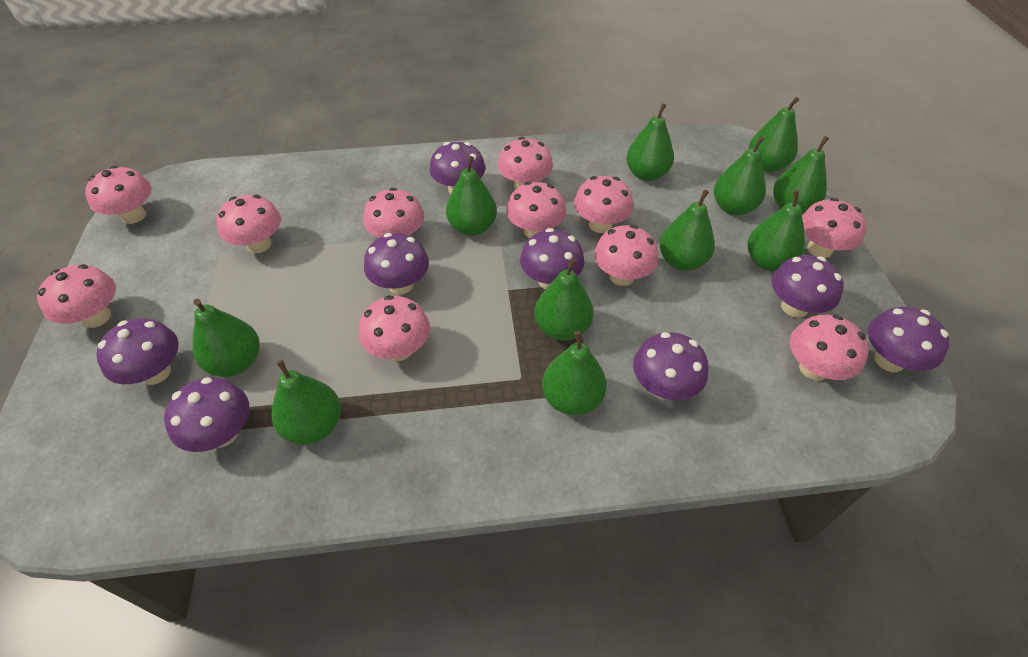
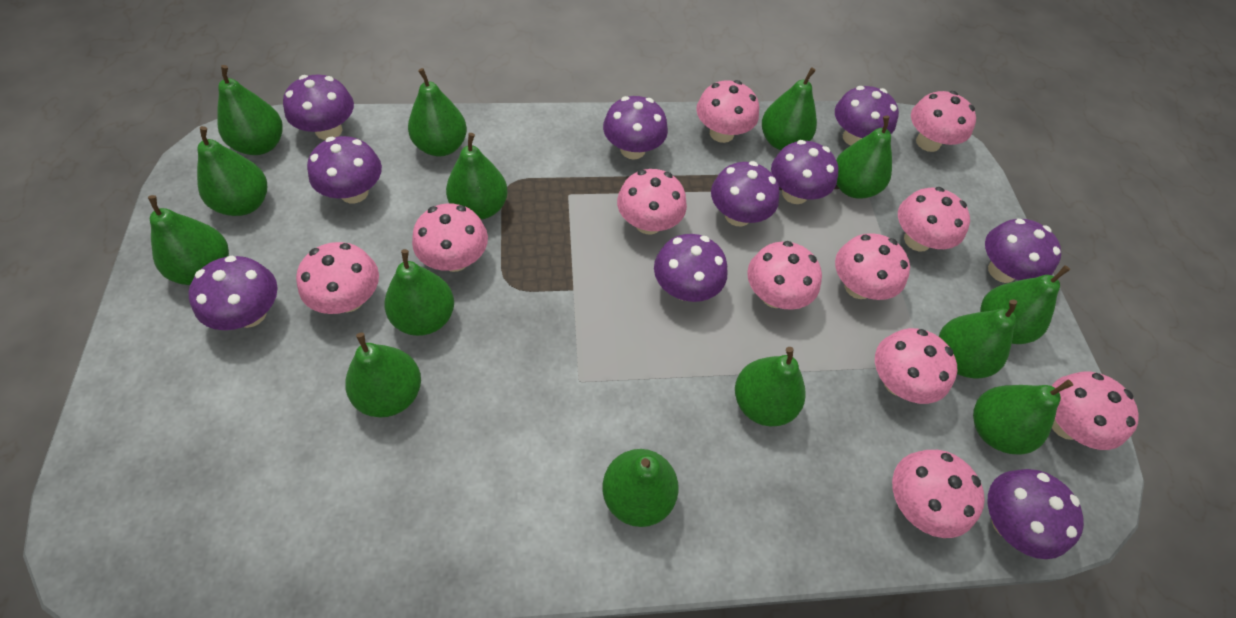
green pear: [193,299,260,377] [271,359,341,445] [446,156,497,236] [535,258,594,341] [542,331,607,416] [626,103,674,181] [659,190,715,271] [714,136,766,215] [747,190,805,271] [749,97,799,172] [773,136,829,215] = 11 -> [148,195,229,285] [197,126,267,216] [217,65,283,155] [345,333,421,417] [384,249,454,336] [408,68,467,156] [446,133,508,220] [602,449,679,527] [735,347,806,426] [762,67,817,150] [836,116,892,199] [939,299,1017,379] [973,380,1073,454] [980,265,1070,344] = 14
purple mushroom: [96,318,179,385] [164,377,249,452] [364,233,429,295] [430,142,485,194] [520,228,584,289] [633,332,708,400] [772,255,844,318] [868,307,950,372] = 8 -> [188,256,278,330] [283,74,354,140] [307,136,382,203] [603,96,668,159] [654,234,728,302] [711,161,780,226] [771,140,838,204] [835,86,899,146] [985,219,1061,283] [987,469,1084,559] = 10

